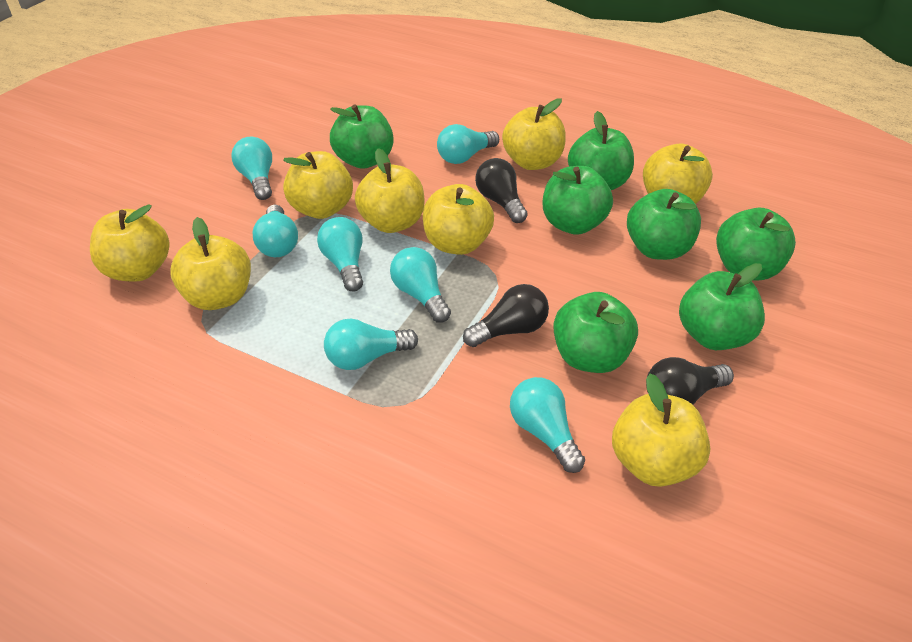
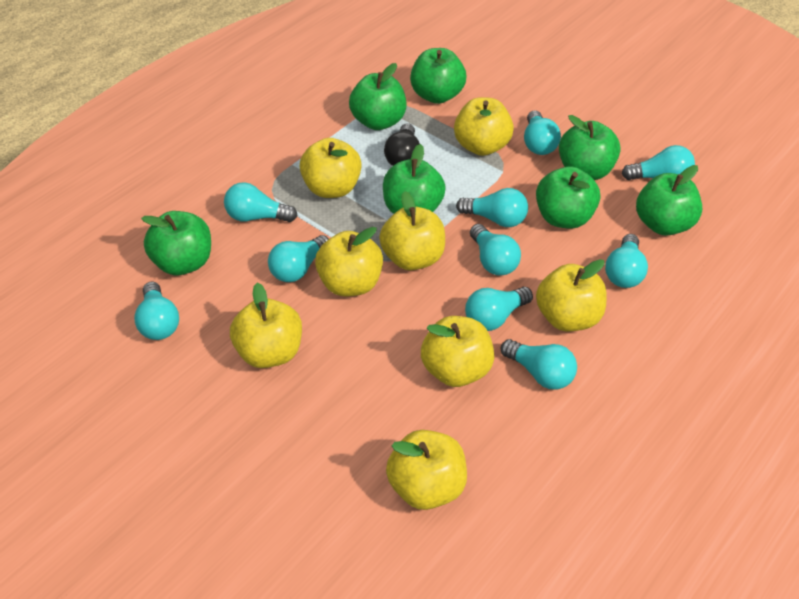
black light bulb: [463,284,549,347] [475,158,528,223] [646,357,734,405] = 3 -> [384,123,420,166] = 1
turquoise light bulb: [231,137,272,200] [252,205,298,257] [317,217,363,292] [324,319,418,370] [390,247,451,322] [437,124,499,164] [510,377,585,473] = 7 -> [134,282,179,340] [224,182,297,222] [268,235,329,282] [456,188,528,227] [465,287,533,331] [470,224,521,276] [501,339,577,390] [524,110,561,155] [605,234,648,288] [622,145,695,180] = 10

